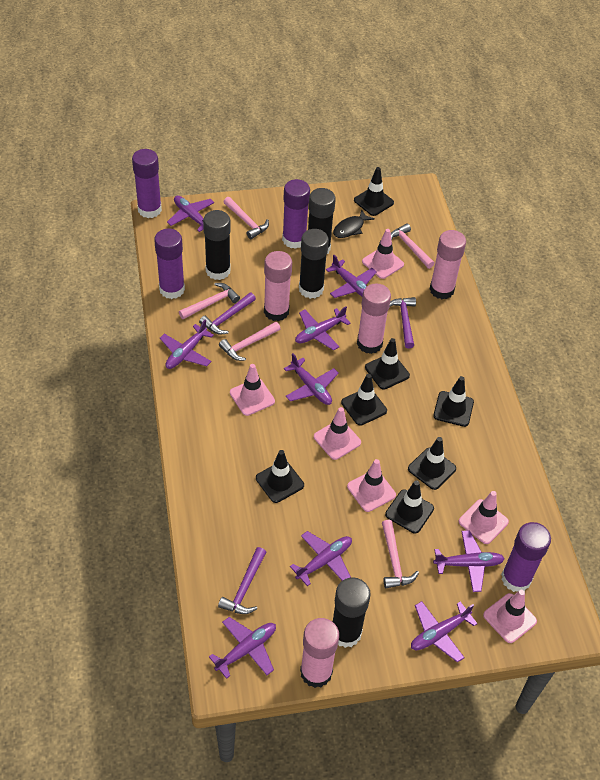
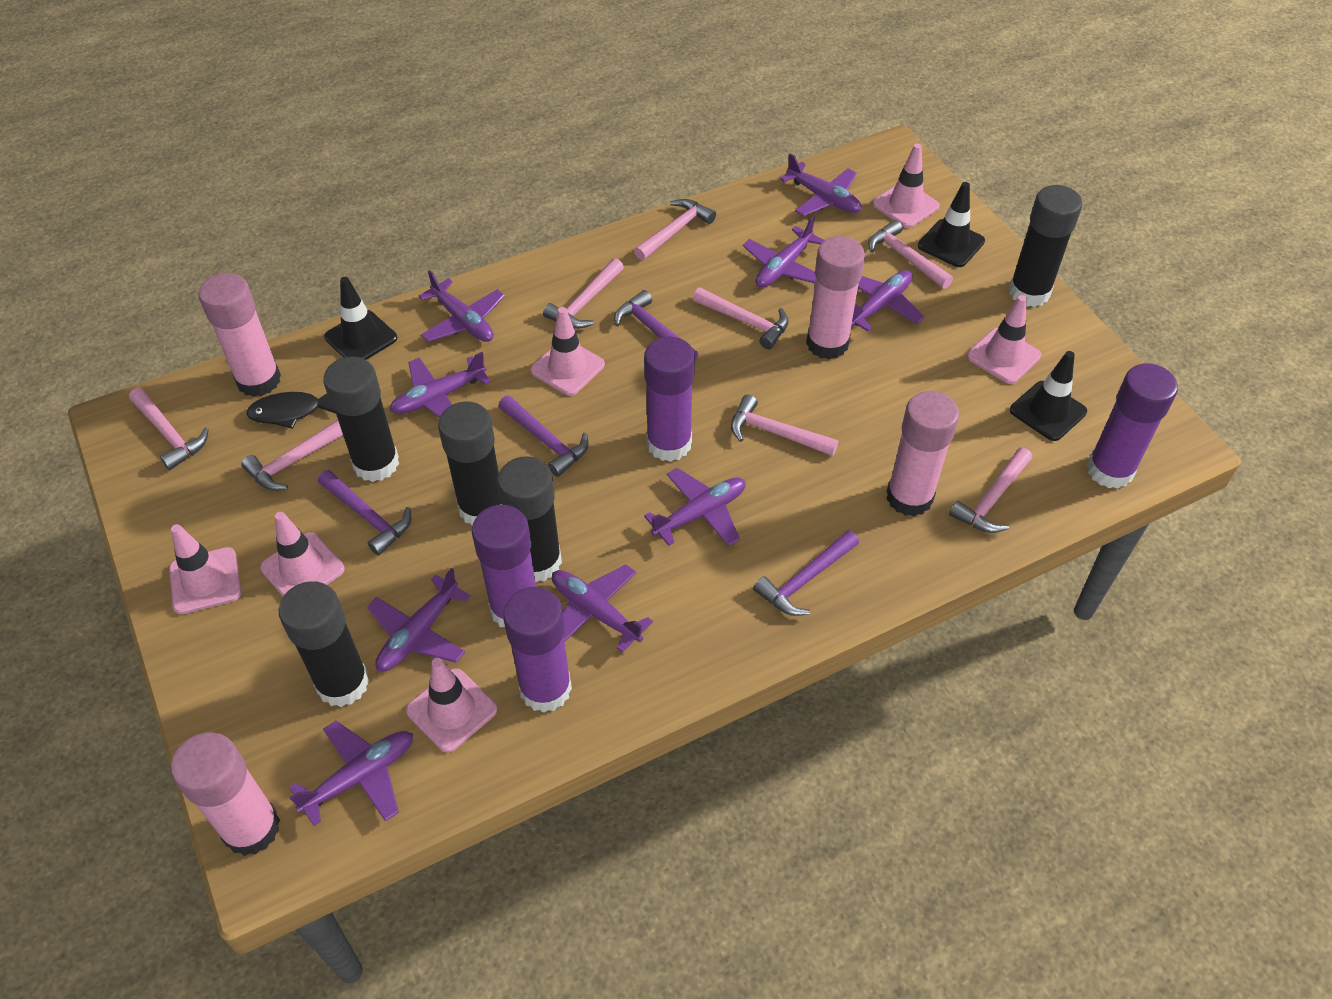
black glue stick: [203,210,231,280] [299,229,329,299] [308,188,336,255] [332,577,371,648] = 4 -> [279,581,369,707] [323,357,399,482] [438,401,502,525] [497,456,562,582] [1009,185,1082,307] = 5
black traffic cone: [256,450,304,503] [341,374,387,426] [354,167,394,216] [365,338,410,389] [385,480,434,533] [408,437,456,490] [433,376,474,427] = 7 -> [324,277,397,360] [918,182,985,267] [1010,351,1087,441] = 3
pink hammer: [179,283,240,319] [219,322,281,361] [224,197,269,239] [382,520,419,588] [391,223,435,269] = 5 -> [129,388,209,470] [241,420,343,491] [543,258,624,329] [634,199,716,261] [693,287,789,349] [731,395,839,456] [868,220,953,289] [949,448,1032,533] = 8
purple hammer: [199,292,256,334] [218,547,266,614] [390,297,416,349] = 3 -> [318,470,411,556] [498,395,589,477] [614,290,698,360] [753,530,859,616] = 4

